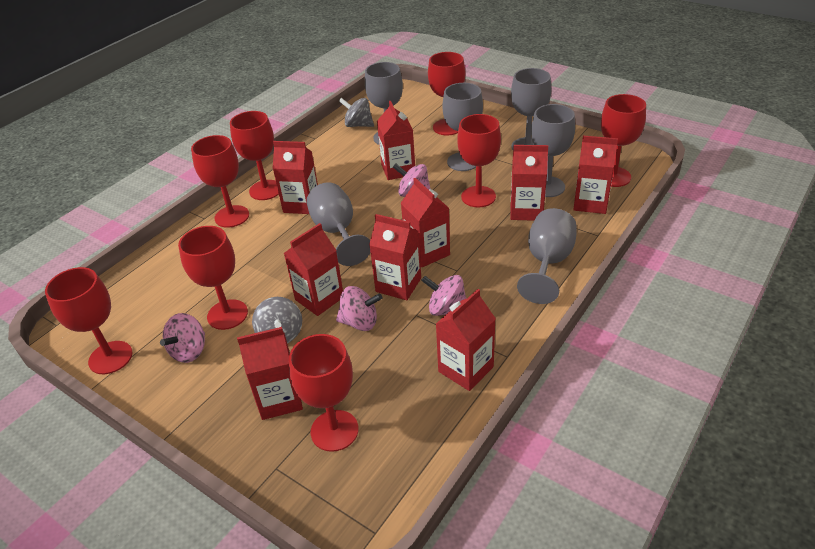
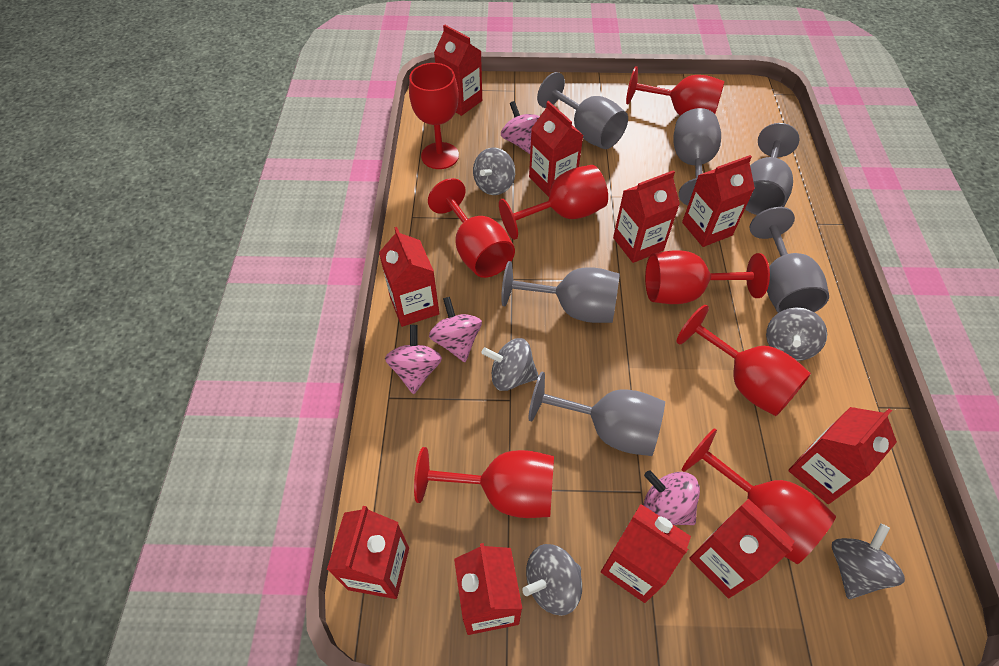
grey spinning top: [252,297,302,343] [339,98,374,127] = 2 -> [473,148,515,195] [482,338,539,391] [522,544,582,616] [766,308,827,361] [832,524,905,599] = 5
red carton: [237,327,303,420] [273,141,318,214] [283,223,343,316] [369,214,421,300] [377,101,415,180] [401,178,450,267] [436,289,496,391] [510,145,548,221] [573,136,618,214] = 9 -> [327,506,409,599] [379,227,439,327] [434,24,482,116] [454,543,522,635] [529,101,584,197] [601,504,691,603] [613,170,680,263] [682,155,755,247] [689,499,794,598] [788,407,897,504] = 10

